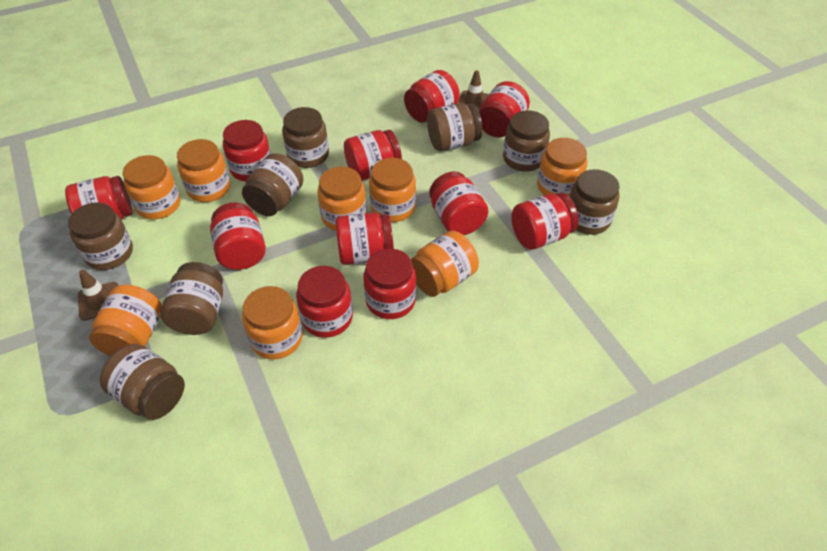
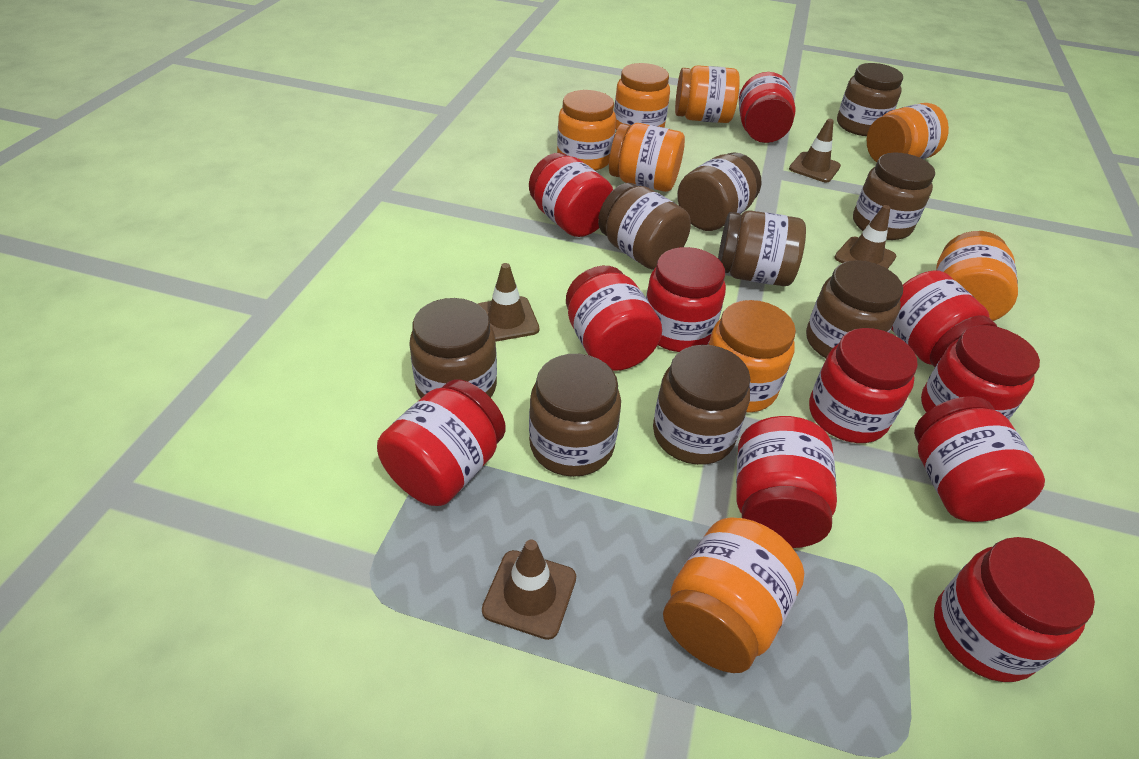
brown jar: [68,202,133,270] [100,344,185,420] [160,262,223,335] [242,153,304,216] [282,107,329,168] [427,103,482,151] [503,110,550,172] [569,169,620,235] = 8 -> [409,298,497,398] [529,354,621,477] [598,183,691,270] [653,345,751,465] [677,152,761,231] [718,210,806,286] [806,260,903,358] [837,63,903,136] [853,152,935,240] = 9
brown traffic cone: [78,270,119,321] [458,70,489,111] = 2 -> [478,263,539,341] [482,539,576,640] [789,119,841,182] [834,205,896,269] = 4

